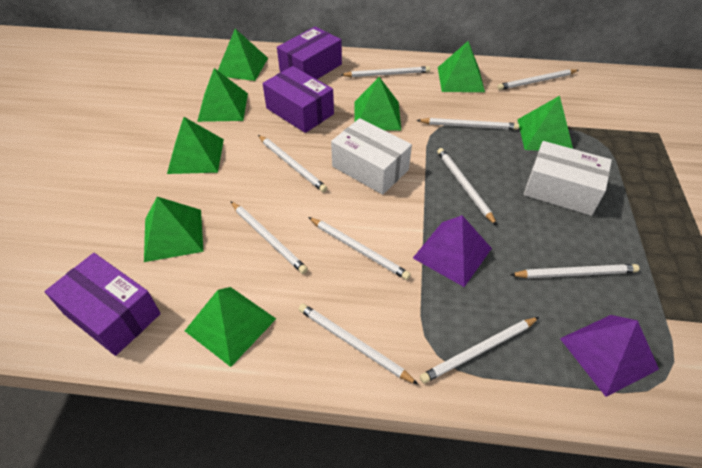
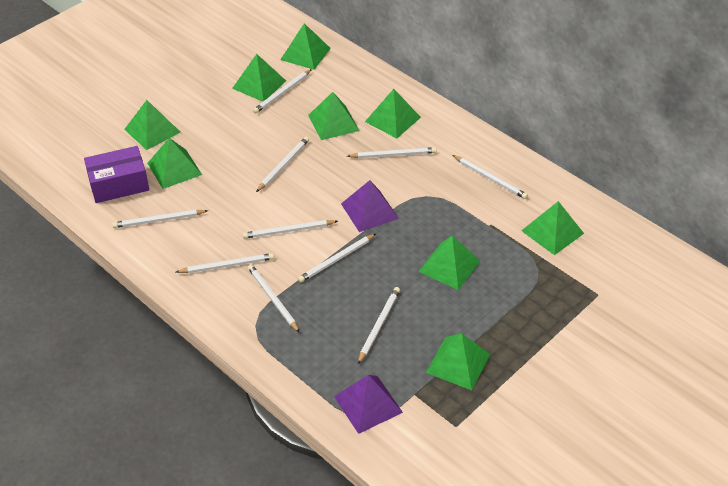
green pyramid: [144,197,204,262] [167,117,224,174] [185,287,276,367] [197,68,248,122] [218,29,268,81] [354,77,401,131] [438,41,485,92] [517,96,573,151] = 8 -> [124,100,180,150] [147,138,202,189] [232,54,286,102] [280,23,331,70] [308,92,359,140] [365,89,421,138] [418,236,480,290] [426,333,490,390] [521,201,584,255] = 9
purple box: [45,253,161,356] [263,66,334,133] [277,26,342,79] = 3 -> [84,146,149,203] = 1
white box: [331,118,412,195] [524,141,612,216] = 2 -> none = 0

